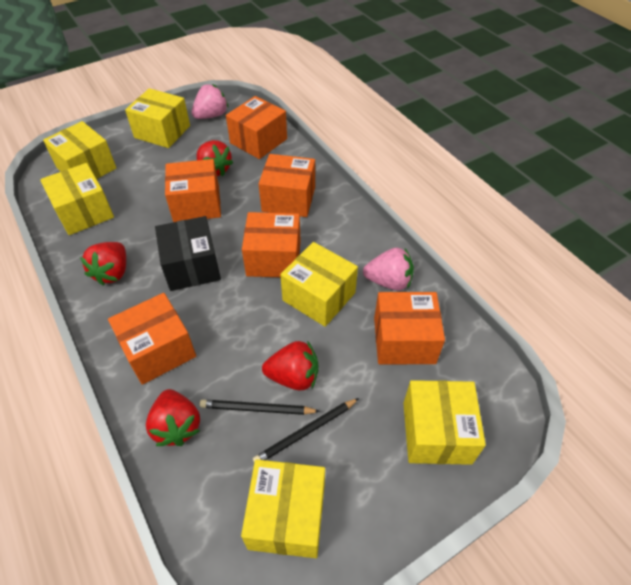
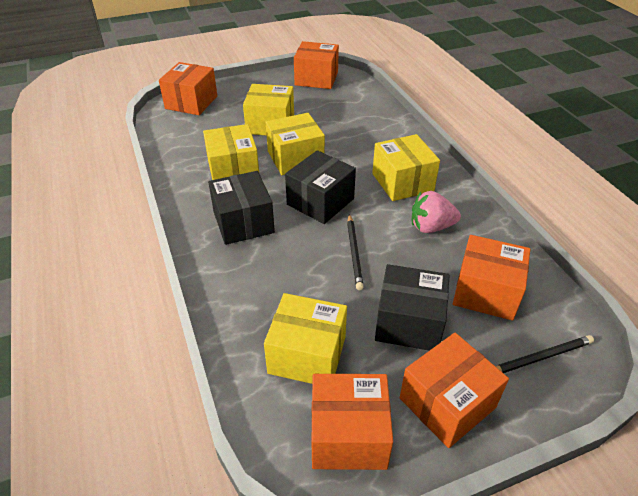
black box: [155,216,221,291] = 1 -> [208,171,275,245] [285,150,356,224] [375,264,450,351] = 3
orange box: [108,293,196,385] [165,159,221,222] [226,96,287,159] [242,212,301,277] [259,154,315,217] [374,292,445,364] = 6 -> [159,62,217,115] [294,41,339,89] [311,374,393,470] [400,333,509,448] [453,235,530,321] = 5
pink strawberry: [192,84,229,119] [363,248,414,291] = 2 -> [412,191,461,233] = 1
red strawberry: [80,242,126,286] [146,389,200,446] [196,140,233,176] [262,341,319,390] = 4 -> none = 0
yellow box: [40,163,114,235] [43,121,116,179] [125,88,190,148] [241,459,325,558] [280,242,358,327] [403,380,486,465] = 6 -> [203,124,259,180] [243,84,294,136] [264,293,347,384] [266,113,325,175] [372,134,440,201] = 5

